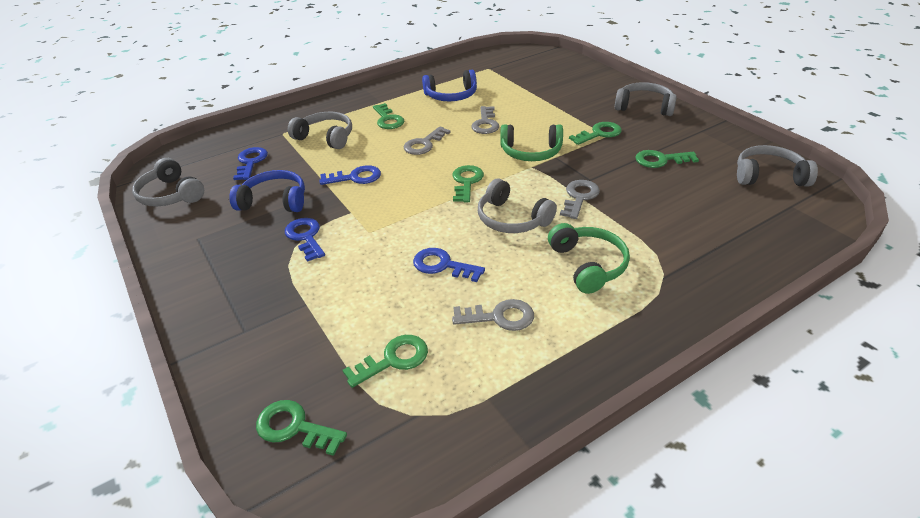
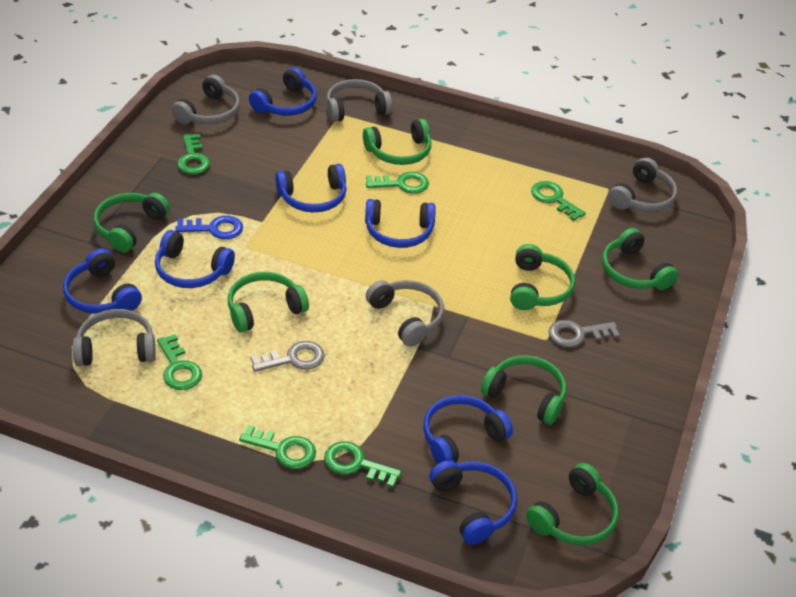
blue headphones: [229,170,305,212] [422,70,477,101] = 2 -> [63,248,142,314] [155,230,235,288] [249,67,317,116] [275,164,347,212] [365,199,436,248] [423,395,513,464] [429,460,517,545] = 7
blue key: [233,147,268,180] [285,218,325,262] [319,165,381,185] [413,248,485,282] = 4 -> [175,216,243,239] = 1
green headphones: [500,124,563,161] [548,223,630,294] = 2 -> [93,193,170,252] [228,272,309,333] [363,119,432,165] [481,355,566,425] [510,244,575,310] [526,463,619,546] [602,228,678,290] = 7
grey key: [404,126,451,155] [452,299,534,331] [471,106,499,134] [560,180,600,219] = 4 -> [251,341,325,372] [548,320,620,347] = 2

